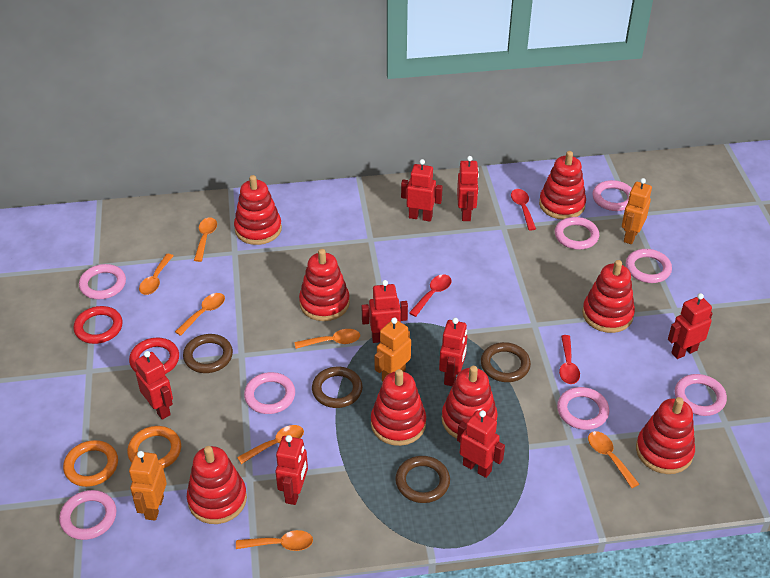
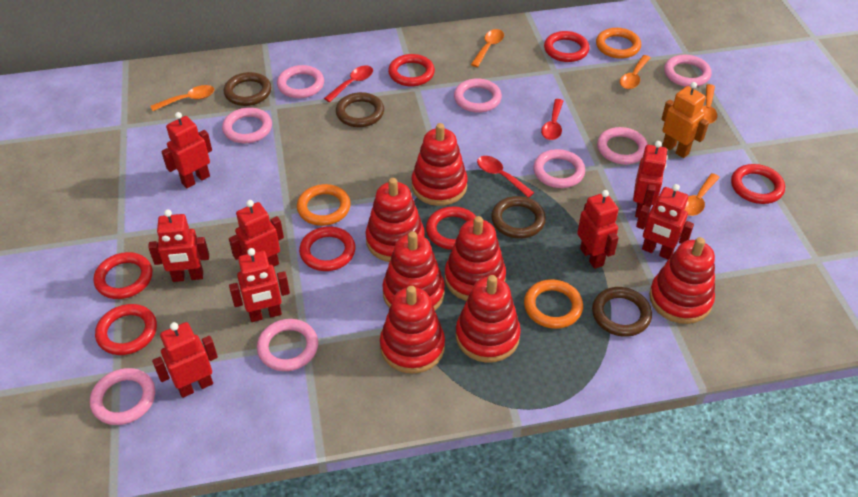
orange ring: [63,440,118,487] [127,426,181,469] = 2 -> [297,184,351,226] [524,279,583,329] [596,28,641,59] = 3
orange robot: [129,451,167,521] [375,317,411,382] [622,178,652,244] = 3 -> [661,82,709,158] = 1
orange spoon: [139,254,173,295] [175,293,225,336] [194,217,217,262] [236,530,313,551] [237,425,304,464] [295,329,360,349] [588,431,639,488] = 7 -> [151,85,214,111] [471,29,504,67] [620,55,651,89] [684,173,720,216] [701,84,717,124] = 5
red ring: [73,306,123,344] [129,338,179,374] = 2 -> [94,252,152,299] [95,304,157,355] [299,226,355,271] [388,54,435,86] [426,207,476,250] [544,31,589,62] [731,164,785,204] = 7
red stacking toy: [187,446,247,524] [234,175,282,245] [299,249,350,321] [371,369,426,446] [442,366,498,439] [539,151,586,220] [582,260,635,333] [636,397,695,474] = 8 -> [365,178,425,262] [380,286,445,374] [382,231,445,310] [411,123,468,206] [445,216,506,301] [456,275,521,363] [649,237,715,324] = 7

